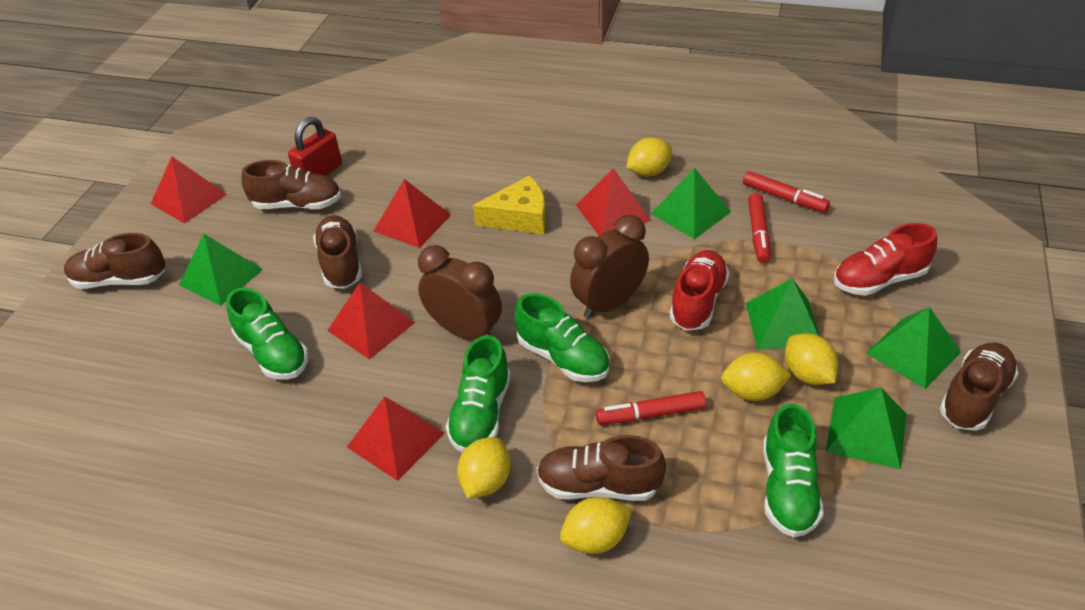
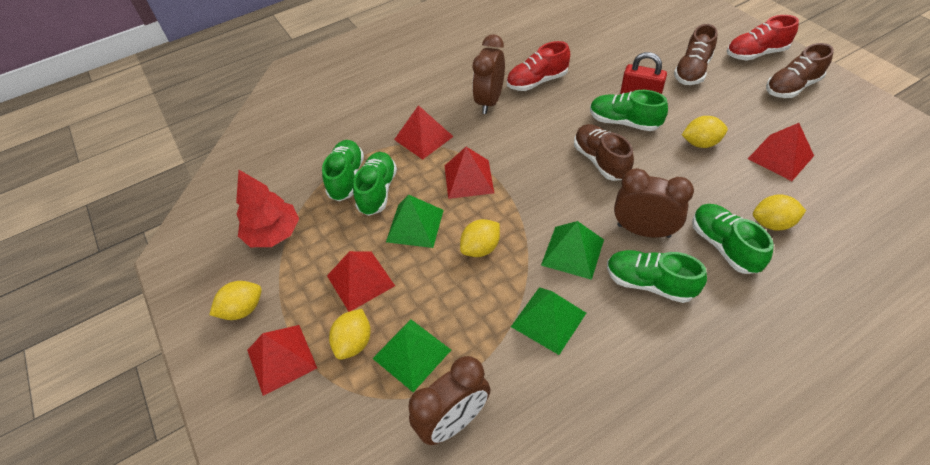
brown clock: [418,245,502,339] [570,215,649,318] = 2 -> [408,356,491,445] [473,34,505,114] [614,168,694,238] = 3
brown shoe: [64,233,165,289] [242,160,341,209] [313,215,362,289] [537,435,666,501] [940,342,1018,431] = 5 -> [574,124,634,181] [674,24,718,85] [766,43,834,98] = 3
green pyramid: [179,234,263,306] [651,168,731,239] [746,278,820,350] [826,388,906,470] [866,307,961,389] = 5 -> [372,319,451,392] [386,194,444,248] [511,287,586,355] [541,221,604,280] = 4
green shoe: [226,287,309,380] [446,335,511,453] [514,293,609,382] [763,403,824,537] = 4 -> [322,140,364,202] [353,152,397,216] [590,90,668,131] [607,250,707,303] [692,204,774,274] = 5
red marker: [596,391,706,425] [743,171,830,212] [748,193,770,263] = 3 -> none = 0
red tree: none = 0 -> [236,170,299,247] = 1
yellow cheese: [473,175,546,234] = 1 -> none = 0

